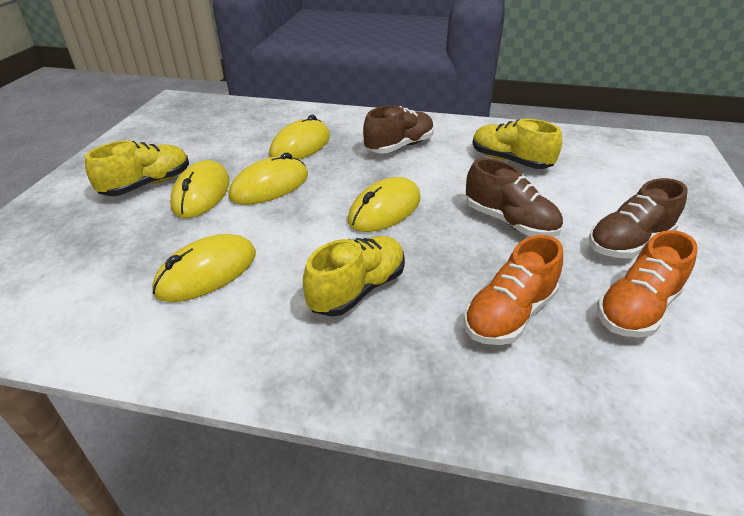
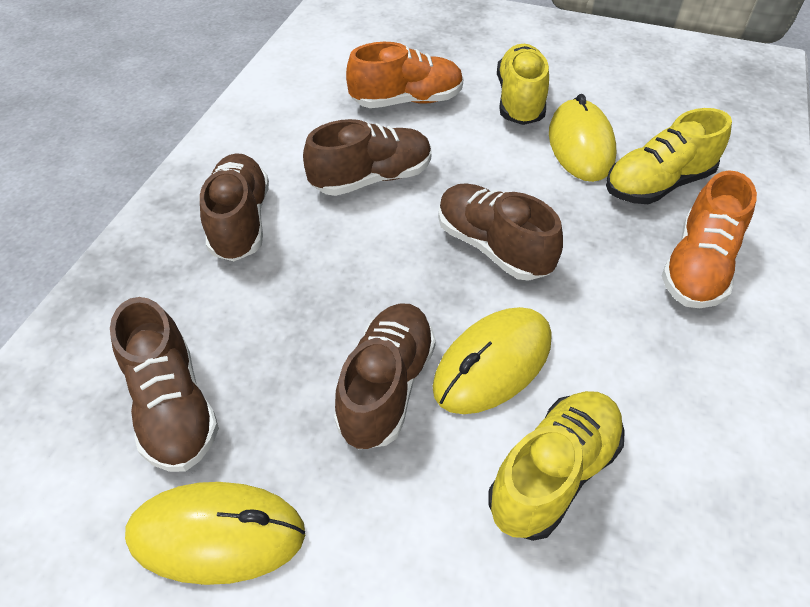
brown shoe: [363,105,434,153] [466,158,563,237] [589,178,688,258] = 3 -> [110,297,219,472] [200,153,269,261] [303,119,432,196] [334,303,436,449] [438,183,563,281] = 5
yellow mouse: [152,234,256,302] [170,160,230,218] [228,153,308,205] [269,115,330,160] [348,177,420,232] = 5 -> [125,482,305,585] [432,307,551,414] [549,94,616,182] = 3

